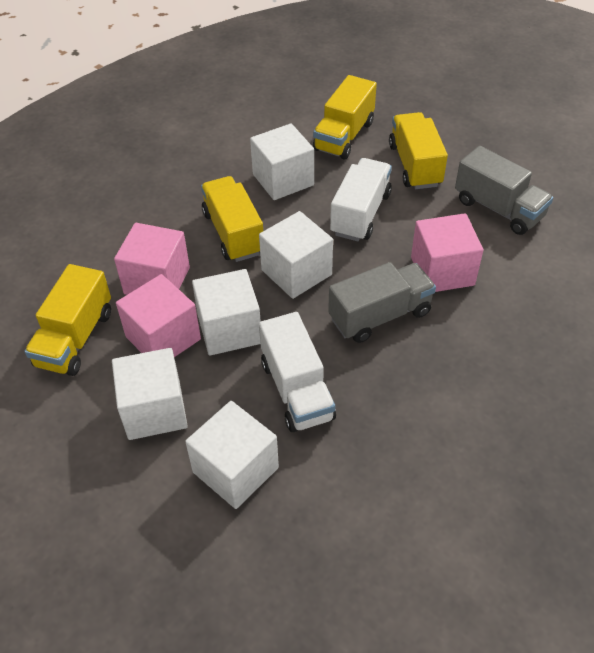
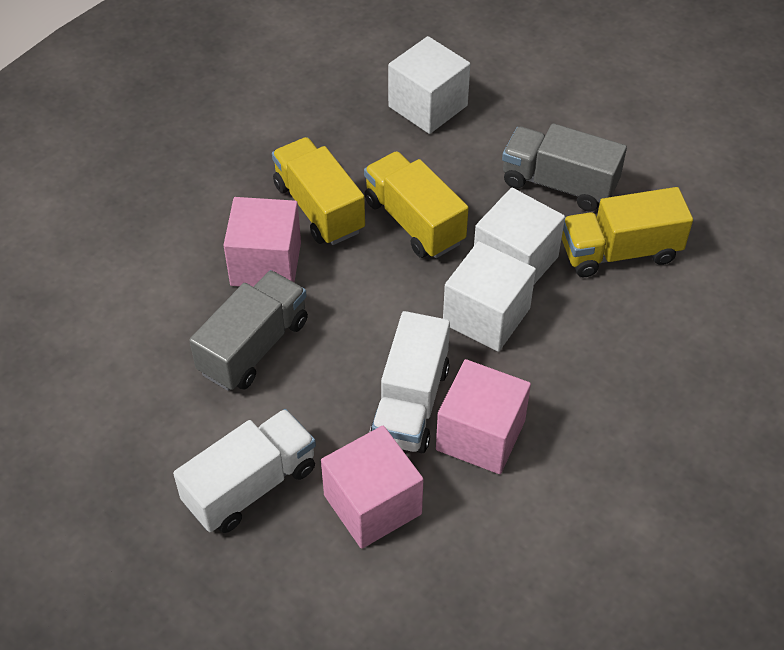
white cube: [112,348,188,440] [185,401,279,509] [192,269,261,356] [250,123,314,200] [259,211,333,299] = 5 -> [388,36,470,134] [443,241,536,352] [474,188,565,284] = 3
yellow truck: [25,264,111,376] [201,176,263,262] [313,75,377,159] [389,112,448,189] = 4 -> [272,137,365,245] [364,151,469,258] [562,187,693,277] = 3

